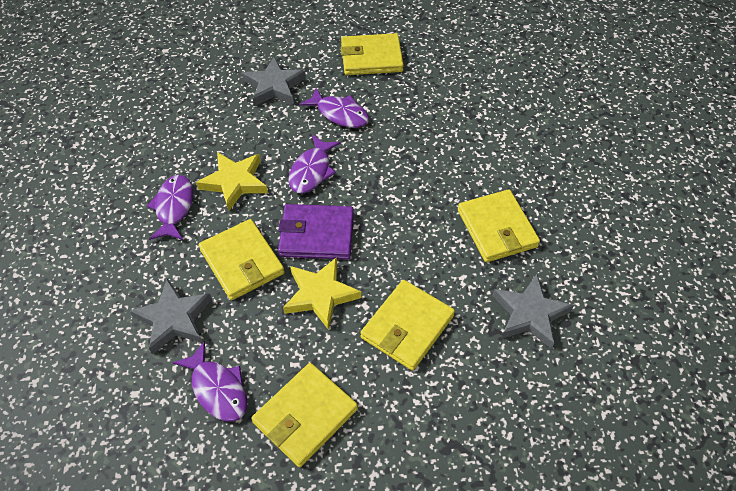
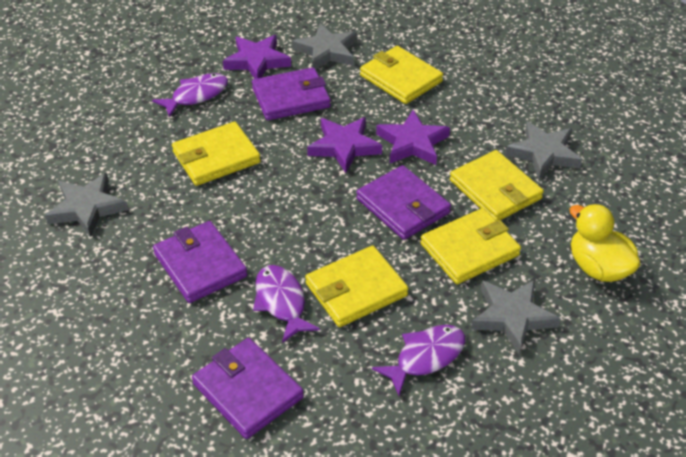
grey star: [130,279,212,354] [242,57,306,106] [493,274,574,349] = 3 -> [45,173,128,237] [292,23,357,69] [471,280,561,354] [505,121,582,179] = 4
purple fish: [146,175,193,240] [172,341,247,422] [288,135,341,194] [299,88,369,128] = 4 -> [152,73,228,118] [253,265,320,343] [372,325,465,396] = 3
purple star: none = 0 -> [223,35,291,79] [307,117,382,173] [376,110,450,165] = 3
purple wallet: [278,204,354,260] = 1 -> [153,221,248,303] [192,338,304,439] [252,67,331,120] [356,165,451,240] = 4
yellow duck: none = 0 -> [570,204,641,282] = 1
yellow star: [196,152,268,211] [283,257,361,330] = 2 -> none = 0

